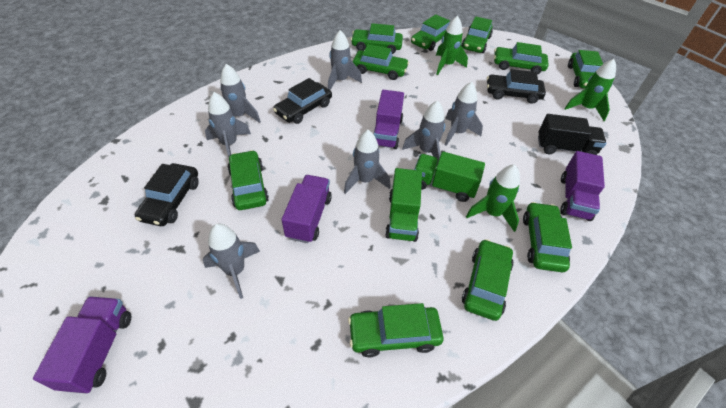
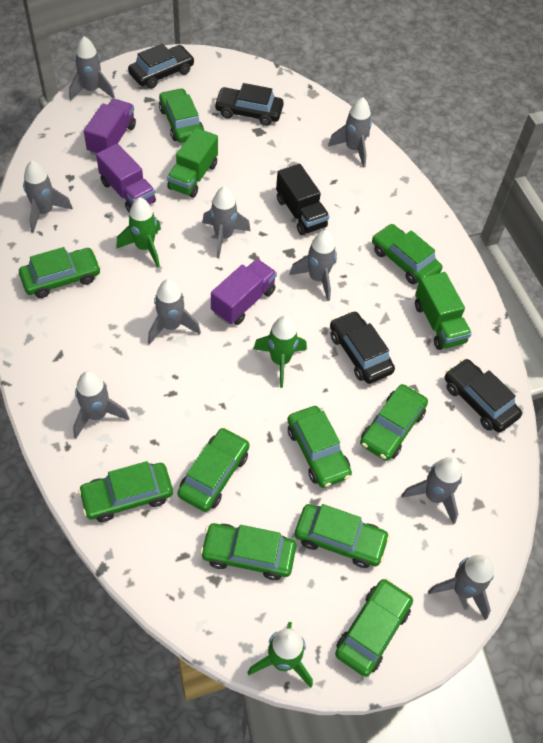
black car: [135,163,199,226] [273,78,332,124] [487,69,546,104] = 3 -> [128,43,194,89] [214,83,284,126] [330,311,395,384] [445,359,522,433] = 4
grey rocket: [203,223,260,299] [205,92,251,157] [220,64,261,123] [328,30,362,90] [344,130,391,194] [402,100,445,164] [445,82,483,146] = 7 -> [23,161,73,233] [69,36,115,101] [73,371,129,438] [148,279,201,344] [202,186,251,258] [290,230,337,301] [328,97,372,168] [401,457,462,524] [428,555,494,620] = 9
purple truck: [33,296,131,394] [282,175,332,243] [374,90,404,149] [560,151,605,221] = 4 -> [84,99,136,155] [96,144,156,213] [211,259,277,325] = 3

